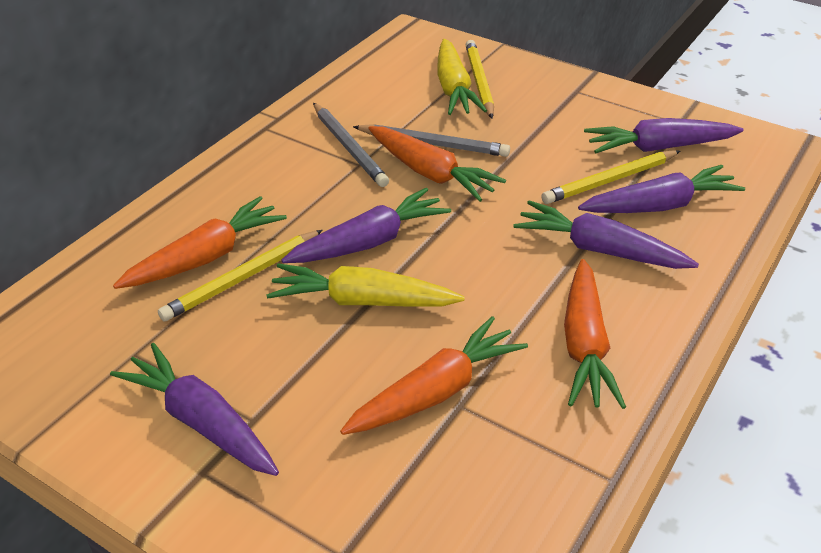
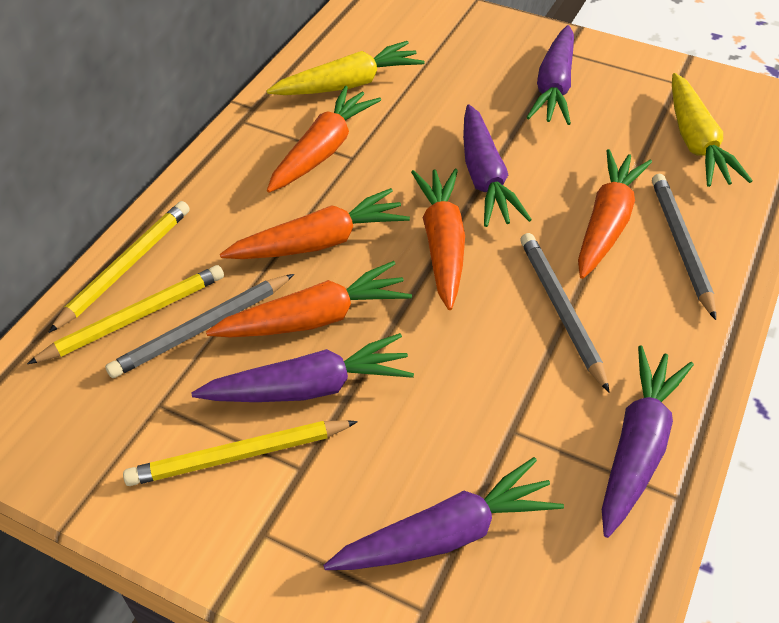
grey pencil: [313,103,389,187] [353,124,510,157] = 2 -> [105,274,294,378] [520,233,610,393] [652,174,716,320] = 3
orange carrot: [113,196,287,289] [340,316,528,435] [368,126,506,202] [564,259,626,409] = 4 -> [206,261,412,338] [220,188,410,259] [267,86,381,193] [411,169,465,310] [578,149,652,279] = 5

